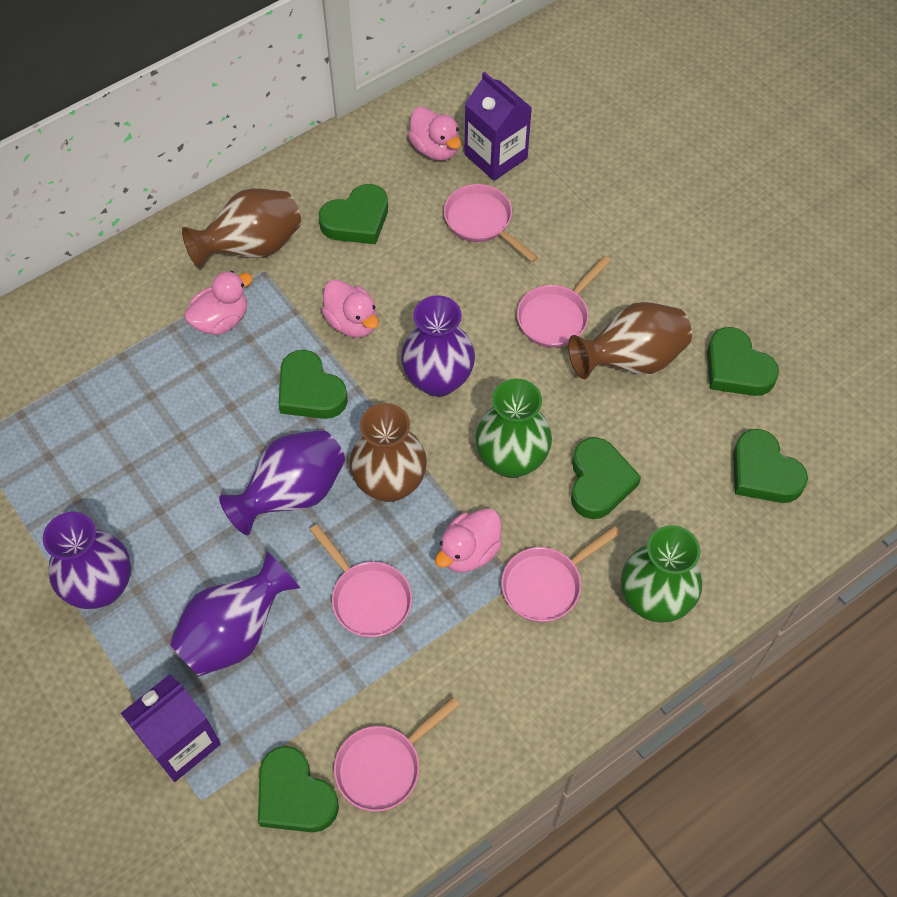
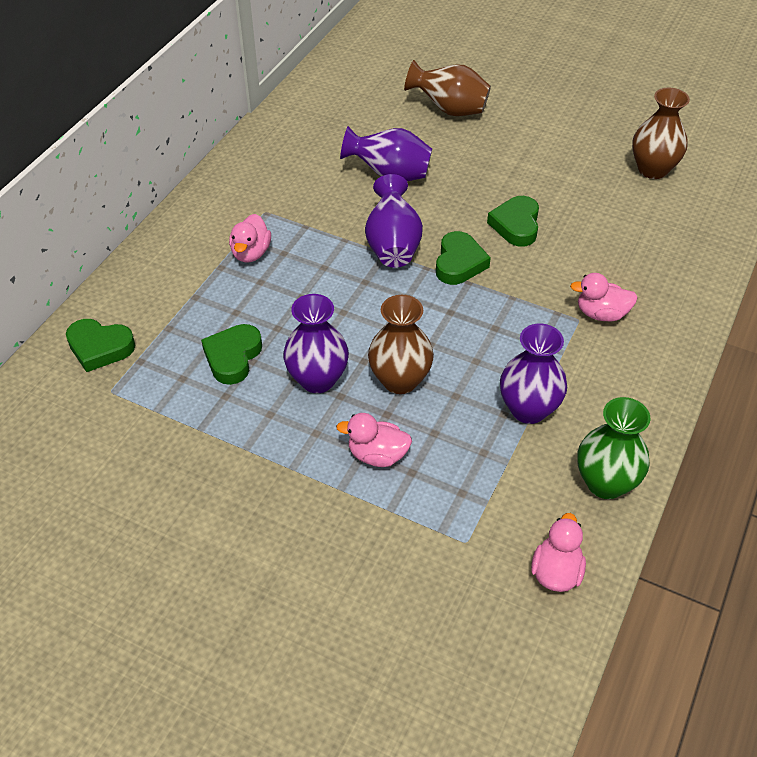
green heart: [258,746,339,832] [278,350,348,419] [319,184,388,244] [571,437,641,519] [707,327,779,396] [733,429,808,503] = 6 -> [66,319,136,372] [201,324,262,385] [436,231,491,285] [487,196,539,247] = 4
green vase: [475,379,552,478] [621,525,702,623] = 2 -> [577,397,651,499] = 1
pink pan: [310,524,412,638] [334,697,460,812] [444,184,538,263] [501,526,621,622] [517,256,611,348] = 5 -> none = 0
purple carton: [121,674,221,782] [464,72,532,181] = 2 -> none = 0

